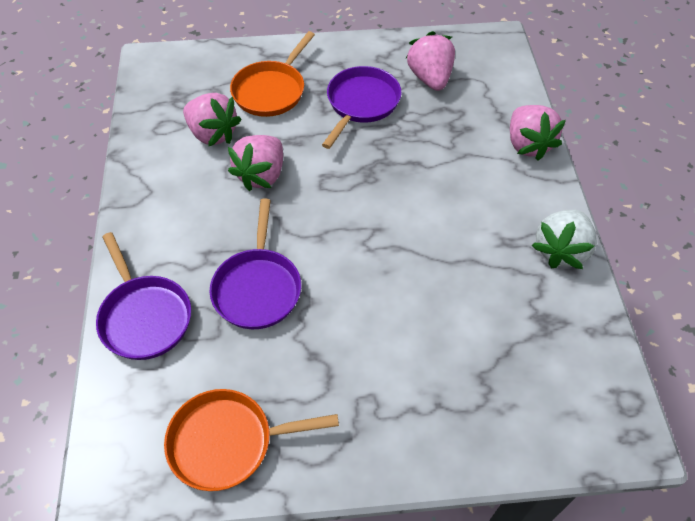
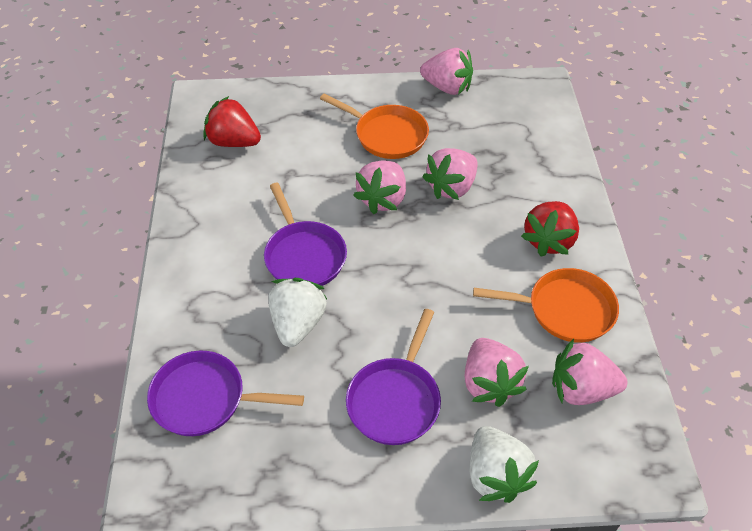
pink strawberry: [183,93,241,147] [228,135,283,191] [406,31,455,91] [510,105,566,161] = 4 -> [353,160,406,214] [420,48,473,95] [422,148,478,200] [465,338,529,407] [552,339,628,405] = 5
red strawberry: none = 0 -> [203,96,261,147] [521,201,579,256] = 2
white strawberry: [531,210,597,269] = 1 -> [268,278,328,347] [470,426,539,503] = 2

